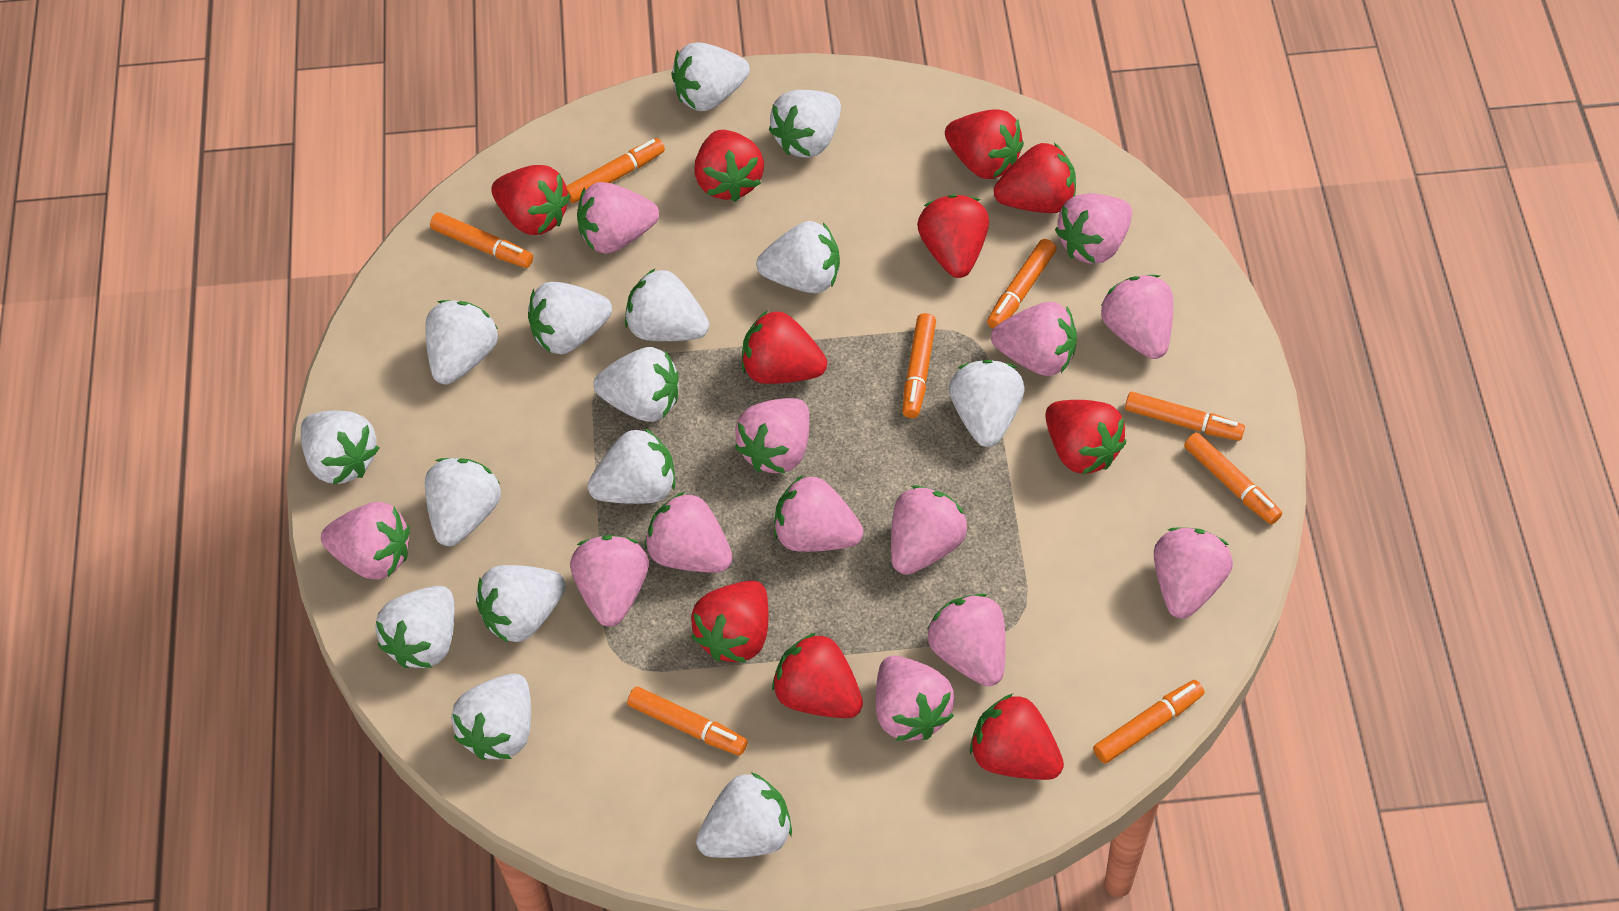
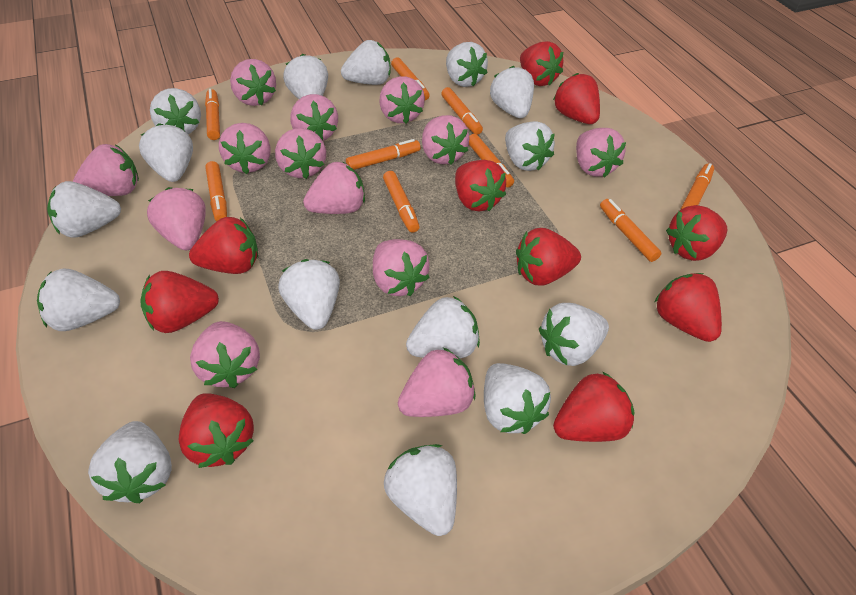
orange marker: [430,212,533,268] [566,138,665,203] [627,687,748,756] [902,313,936,418] [987,239,1056,329] [1093,680,1204,764] [1125,392,1245,441] [1184,432,1282,524] = 8 -> [205,89,220,140] [205,161,227,222] [346,139,420,170] [383,171,420,233] [391,57,430,100] [441,87,483,135] [469,134,514,188] [600,199,661,262] [681,163,714,209] = 9

